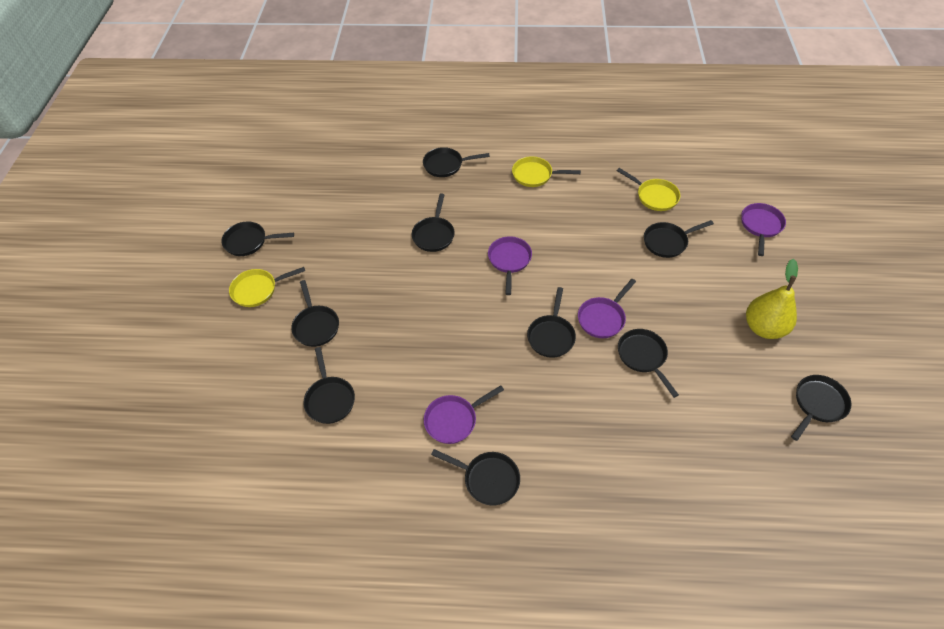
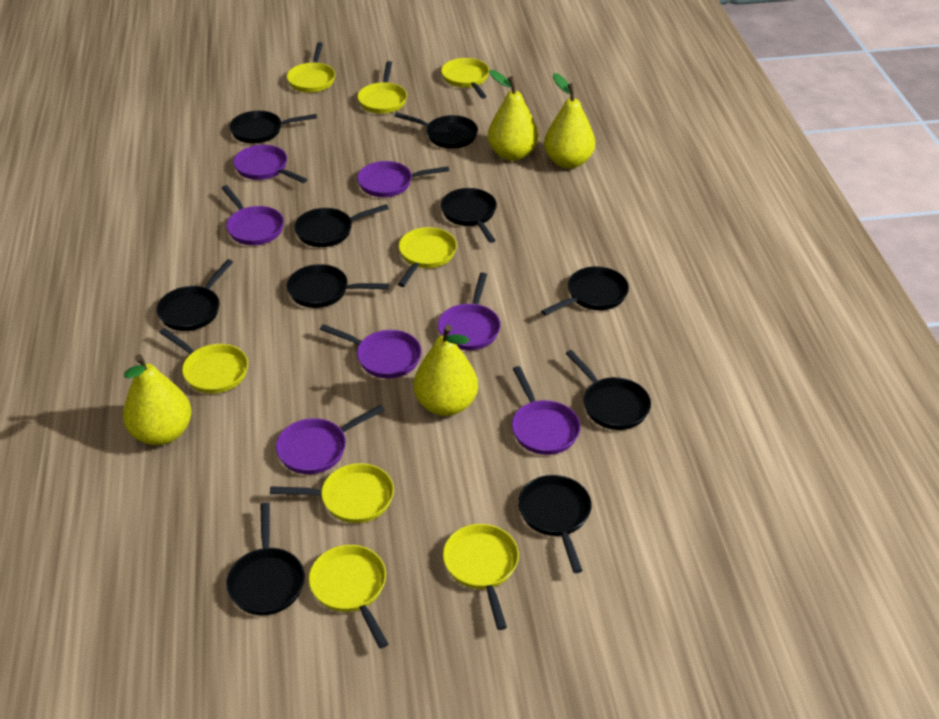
purple pan: [424,385,504,444] [488,236,532,295] [578,279,636,338] [741,203,786,256] = 4 -> [222,185,284,245] [233,145,307,183] [276,405,385,474] [320,324,421,378] [357,161,449,197] [438,273,501,350] [512,366,581,455] = 7
yellow pan: [229,267,305,307] [512,156,581,187] [617,168,680,211] = 3 -> [159,328,248,394] [270,463,394,523] [287,42,335,93] [309,545,388,648] [357,61,407,114] [398,227,457,287] [441,58,489,99] [443,524,519,630] = 8
yellow pear: [746,259,798,339] = 1 -> [123,354,191,445] [414,325,478,416] [488,70,538,161] [544,73,595,169] = 4

